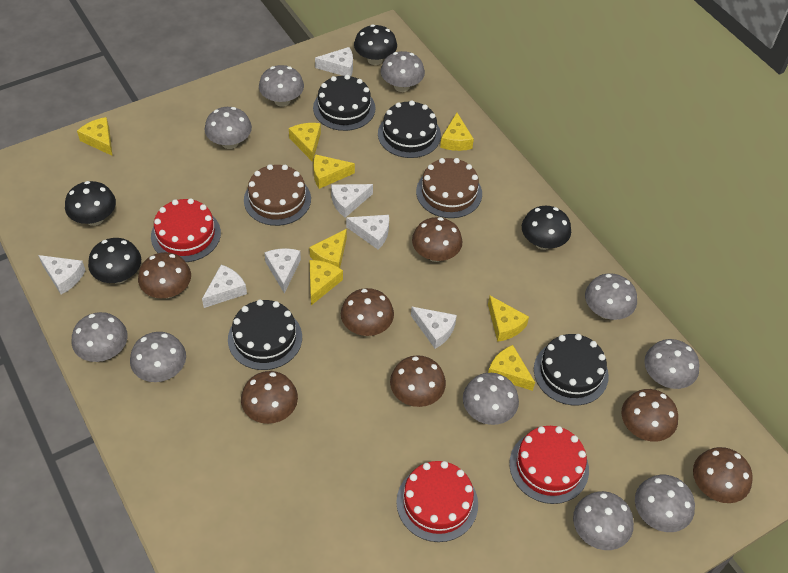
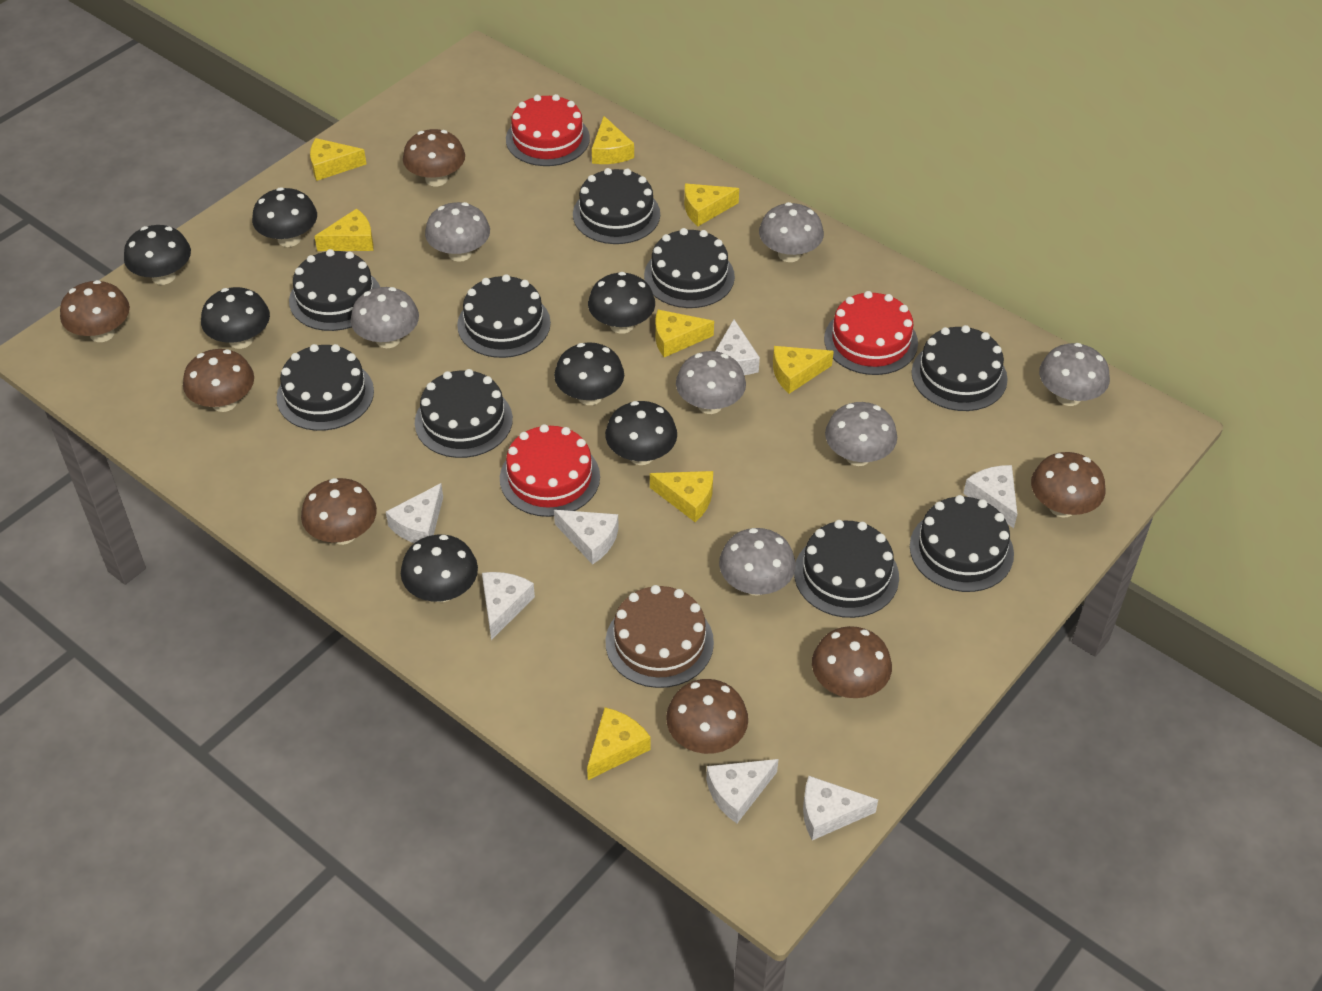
black cake: [228,299,302,370] [313,75,375,131] [378,100,441,158] [534,334,609,405] = 4 -> [276,344,374,431] [289,249,380,331] [415,369,513,458] [457,274,551,358] [573,168,660,244] [644,228,735,308] [794,520,899,618] [910,495,1014,592] [912,325,1008,411] = 9
black mushroom: [65,181,116,226] [88,238,141,283] [354,24,397,65] [522,206,571,250] = 4 -> [124,225,191,285] [201,287,270,349] [252,187,317,247] [401,535,478,602] [554,342,624,405] [588,272,655,334] [605,401,677,465] = 7
brown cake: [244,164,311,226] [416,158,482,218] = 2 -> [606,585,714,688] = 1
grey mushroom: [72,312,128,362] [130,332,186,382] [204,107,252,149] [259,65,304,107] [381,51,425,92] [463,373,519,425] [573,491,634,550] [585,273,637,320] [635,475,695,532] [644,339,700,389] = 10 -> [351,287,419,348] [425,202,490,262] [676,351,746,414] [719,528,796,596] [759,202,824,262] [825,402,897,466] [1039,343,1110,406] = 7

